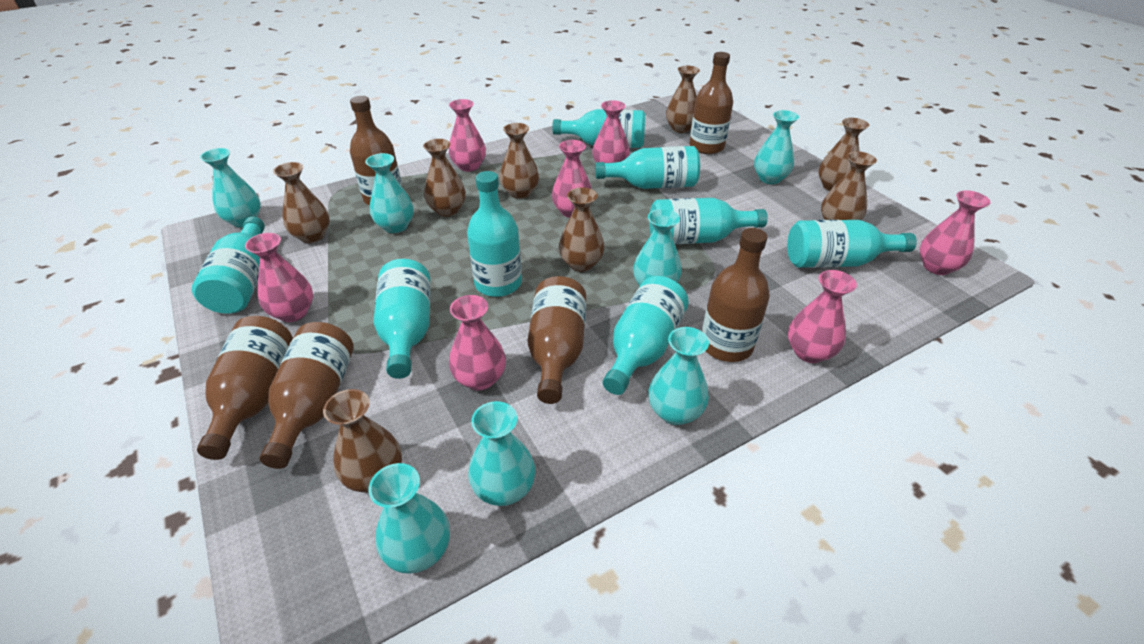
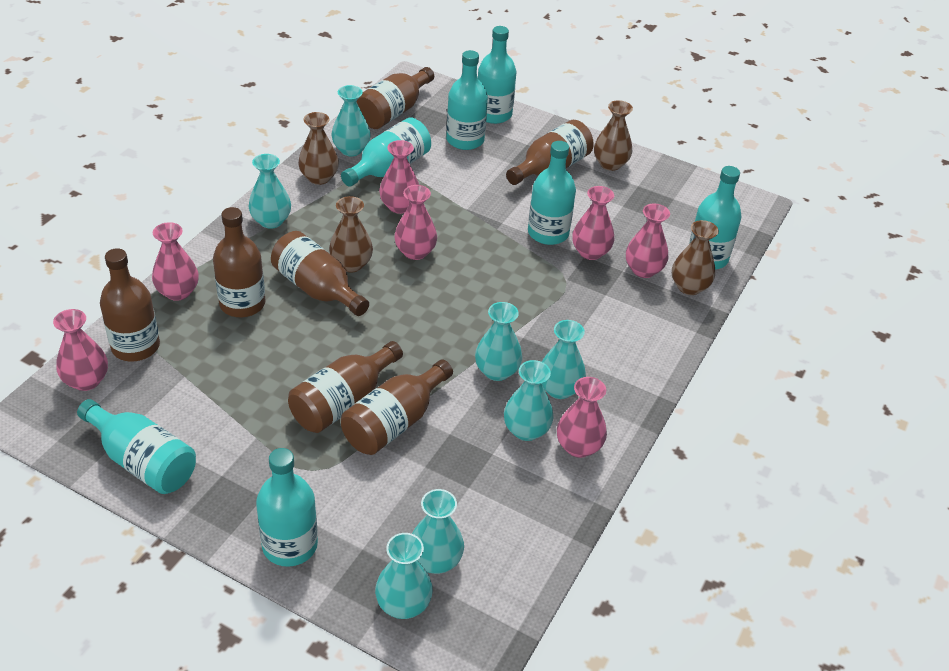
brown bottle: [197,316,293,460] [259,322,354,469] [350,96,402,205] [527,276,586,404] [689,52,733,154] [702,228,770,362] = 6 -> [100,248,160,362] [213,207,266,317] [271,231,369,316] [288,341,403,433] [341,359,453,455] [356,67,434,129] [506,120,594,185] = 7
brown vase: [273,162,330,243] [323,389,402,493] [423,139,466,217] [500,123,539,199] [559,187,605,272] [666,66,700,133] [818,118,869,191] [821,151,877,220] = 8 -> [298,112,339,185] [329,196,373,272] [594,100,633,171] [672,220,719,295] = 4
turquoise bottle: [192,217,265,314] [374,259,430,379] [467,171,522,297] [552,109,645,148] [595,146,700,189] [603,276,689,395] [649,198,768,244] [787,220,917,268] = 8 -> [77,399,196,494] [256,448,318,567] [341,118,431,187] [446,50,488,150] [478,26,516,124] [528,141,576,245] [689,166,742,270] = 7

